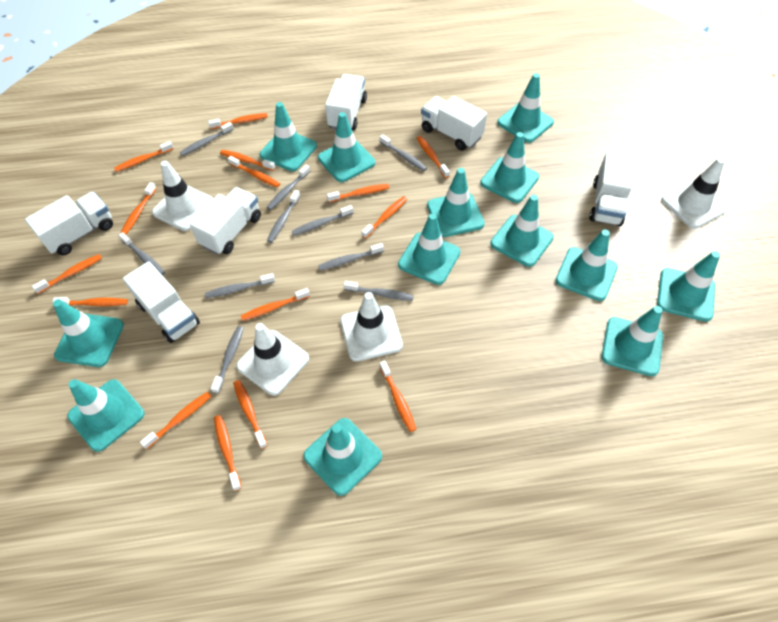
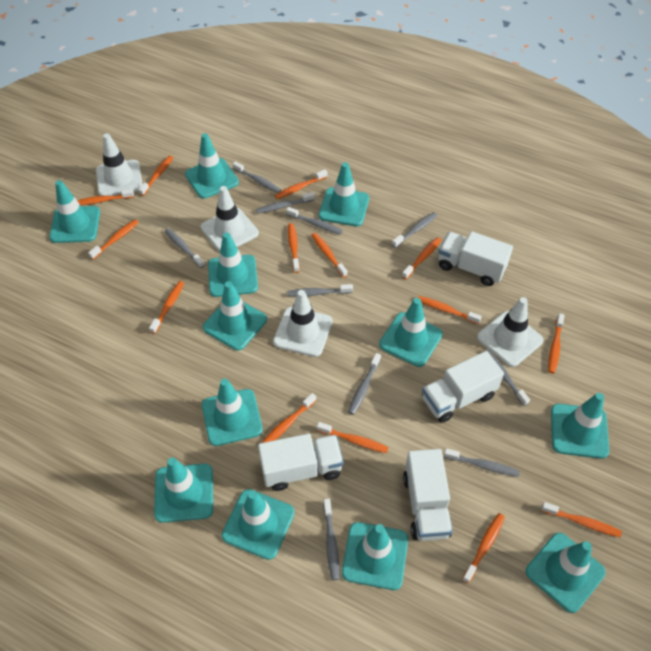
orange toothbrush: [32,254,102,294] [52,297,128,306] [114,141,174,172] [121,182,157,235] [140,392,211,449] [208,113,268,129] [214,415,242,491] [220,150,276,171] [228,156,280,188] [233,380,268,449] [241,288,310,321] [327,184,390,202] [361,196,407,239] [379,360,416,432] [417,136,450,178] = 15 -> [77,189,134,205] [88,219,139,260] [138,155,174,196] [149,281,184,334] [261,393,316,443] [275,169,327,199] [288,223,300,273] [311,233,348,278] [317,422,389,453] [402,237,441,279] [418,296,482,324] [462,513,505,584] [541,502,622,537] [548,313,565,373] = 14
turquoise traffic cone: [53,299,124,367] [67,379,145,452] [260,102,317,171] [303,418,382,496] [318,112,375,182] [398,213,460,285] [427,168,485,237] [480,132,539,203] [490,195,554,267] [497,73,554,143] [555,230,618,301] [602,306,663,376] [657,251,720,322] = 13 -> [49,180,100,243] [154,458,213,523] [185,133,239,199] [202,379,263,446] [203,281,267,351] [208,232,258,297] [222,489,295,560] [319,162,369,226] [342,522,408,590] [379,298,443,367] [526,533,606,613] [551,393,609,459] = 12
white truck: [25,192,113,255] [122,261,200,343] [190,187,261,255] [325,74,367,130] [421,96,487,151] [589,152,634,227] = 6 -> [258,434,343,491] [403,449,453,541] [422,351,504,423] [438,231,513,286] = 4

